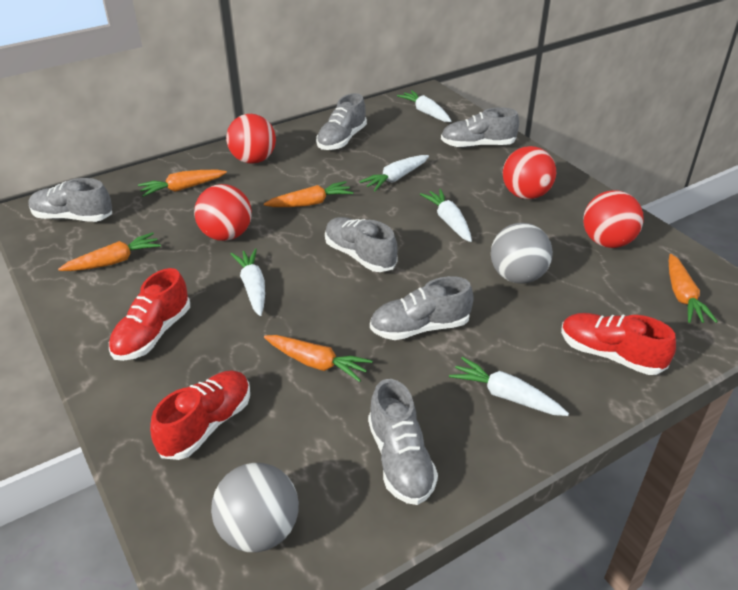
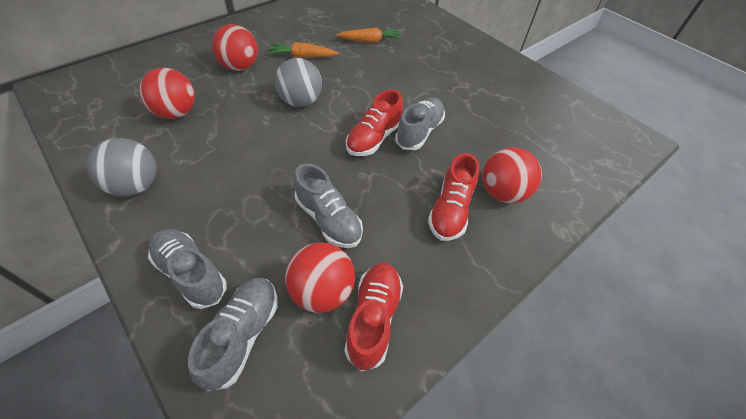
grey shoe: [28,178,112,222] [316,93,367,150] [325,217,398,272] [368,379,438,505] [370,276,474,340] [441,108,519,148] = 6 -> [148,229,227,309] [188,278,278,391] [294,164,363,248] [395,97,445,150] = 4
orange carrot: [58,232,161,271] [138,170,227,197] [264,181,353,207] [264,335,373,382] [669,254,718,323] = 5 -> [268,42,339,58] [336,28,402,43] = 2
white carrot: [231,249,265,316] [360,155,429,191] [397,90,451,122] [420,189,472,242] [449,357,569,416] = 5 -> none = 0

